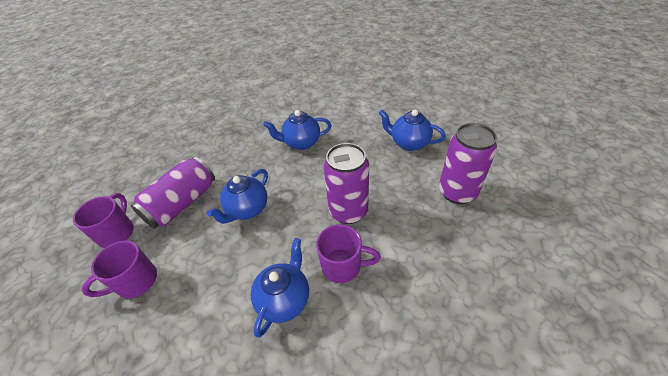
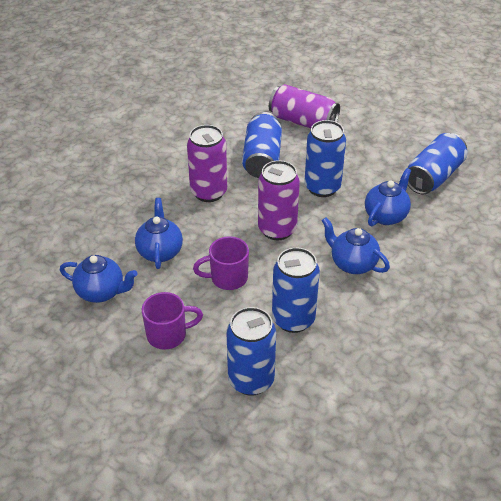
blue can: none = 0 -> [226,307,276,396] [242,112,282,178] [272,247,320,333] [304,120,346,197] [408,133,467,195] = 5
purple mug: [73,193,134,248] [81,240,157,299] [316,224,381,283] = 3 -> [142,292,203,350] [193,236,249,290] = 2

